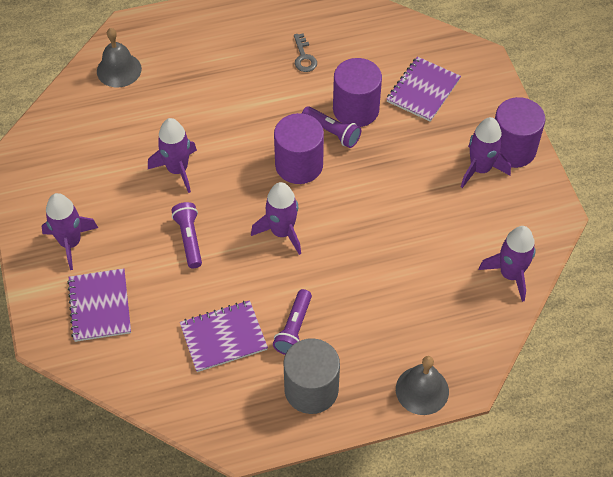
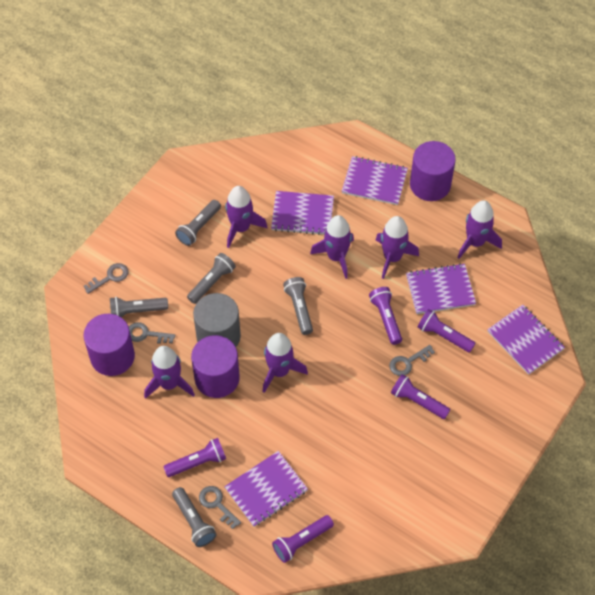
grey bell: [97,28,142,87] [396,356,449,415] = 2 -> none = 0
grey flashlight: none = 0 -> [110,297,168,317] [172,487,217,547] [175,200,221,246] [187,253,236,304] [283,277,313,335] = 5
grey key: [294,34,317,72] = 1 -> [84,263,129,294] [129,322,175,344] [199,486,241,529] [389,345,435,376] = 4
purple flashlight: [172,202,202,268] [273,289,312,355] [302,106,361,148] = 3 -> [163,438,226,477] [272,515,334,563] [369,287,402,345] [391,374,450,419] [418,309,475,353] = 5
purple notebook: [67,268,131,342] [180,300,268,372] [387,57,461,122] = 3 -> [224,451,308,527] [271,191,334,235] [342,156,408,205] [406,263,476,314] [487,305,565,375] = 5
purple rocket: [41,193,98,270] [148,118,197,193] [251,182,301,255] [461,117,511,188] [479,226,536,302] = 5 -> [144,346,195,399] [225,186,267,248] [262,333,308,393] [310,215,354,279] [376,216,419,279] [457,200,502,259] = 6

